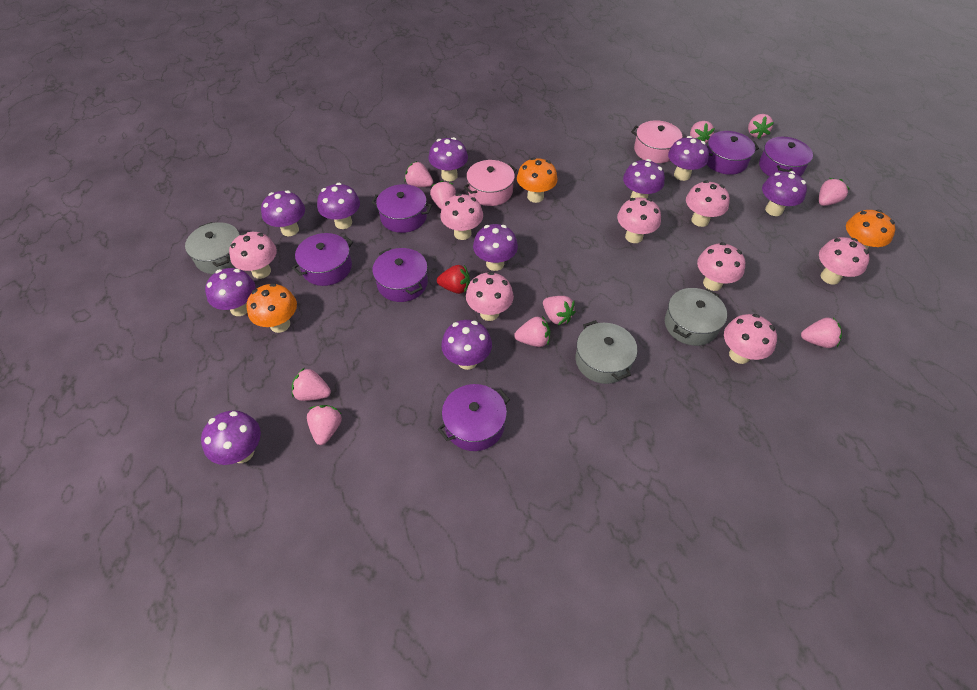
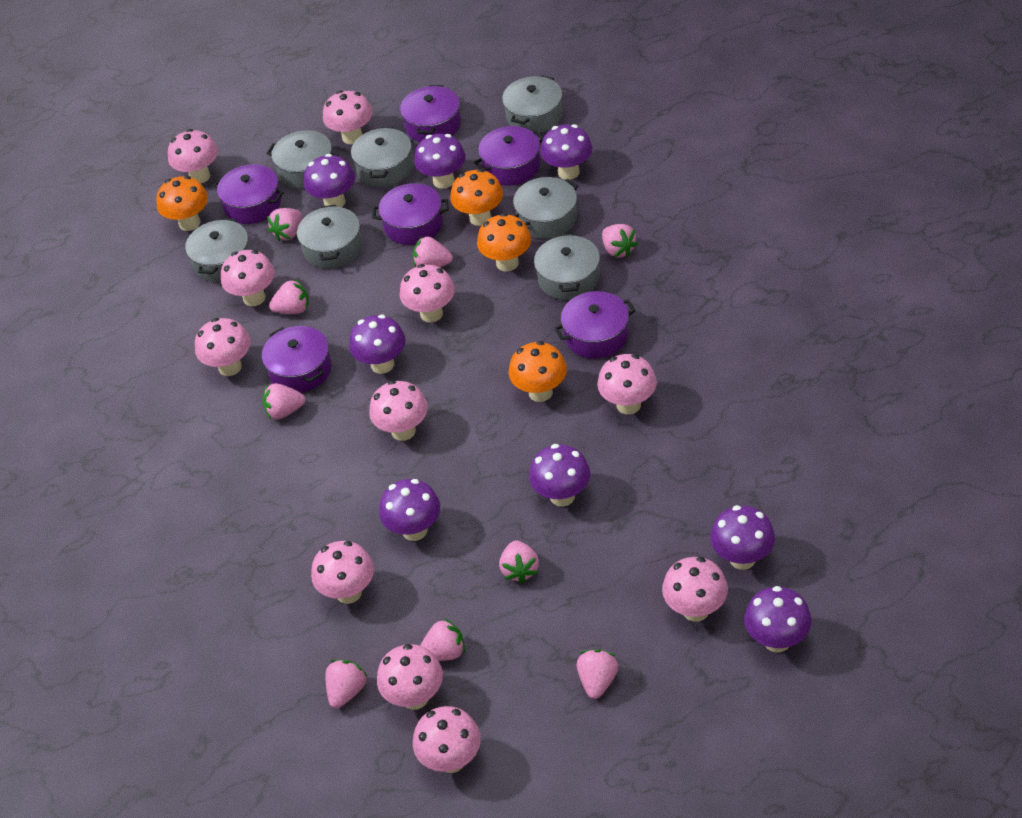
grey pot: [185,222,240,274] [575,320,637,384] [665,288,727,346] = 3 -> [185,218,251,282] [267,130,339,189] [297,205,362,269] [351,127,413,187] [502,75,563,134] [513,177,578,239] [534,233,600,300] = 7
orange mushroom: [246,283,297,333] [517,157,558,203] [846,210,895,250] = 3 -> [156,176,208,231] [450,169,503,226] [477,213,531,272] [509,341,567,402] = 4
pink mushroom: [229,232,277,279] [440,193,483,240] [466,272,514,321] [617,198,661,243] [686,180,730,227] [697,242,745,291] [724,314,777,364] [819,237,870,285] = 8 -> [168,129,218,183] [195,318,251,376] [221,250,275,306] [311,541,374,604] [323,91,372,144] [369,380,428,441] [377,644,443,710] [400,264,455,322] [413,706,481,773] [597,354,657,414] [662,557,728,622] = 11
pink pot: [464,160,517,206] [631,120,682,163] = 2 -> none = 0
pink strawberry: [292,367,331,401] [307,405,342,445] [404,161,433,187] [430,181,456,209] [514,316,550,347] [543,296,575,325] [690,121,715,143] [748,114,774,139] [801,317,842,348] [819,178,850,206] = 10 -> [262,383,306,419] [267,208,302,241] [269,279,309,314] [325,660,367,708] [413,236,453,267] [420,618,465,661] [499,540,539,583] [577,649,618,699] [602,224,638,257] = 9
purple mushroom: [201,410,261,465] [205,268,255,316] [261,190,305,236] [317,183,360,229] [429,137,468,181] [441,320,492,370] [473,224,518,271] [623,159,665,198] [668,136,709,181] [762,171,807,216] = 10 -> [304,154,355,207] [349,315,406,374] [379,479,440,541] [414,134,466,189] [529,444,590,507] [540,124,592,180] [710,505,775,570] [744,586,812,653] = 8
red strawberry: [437,265,470,294] = 1 -> none = 0

